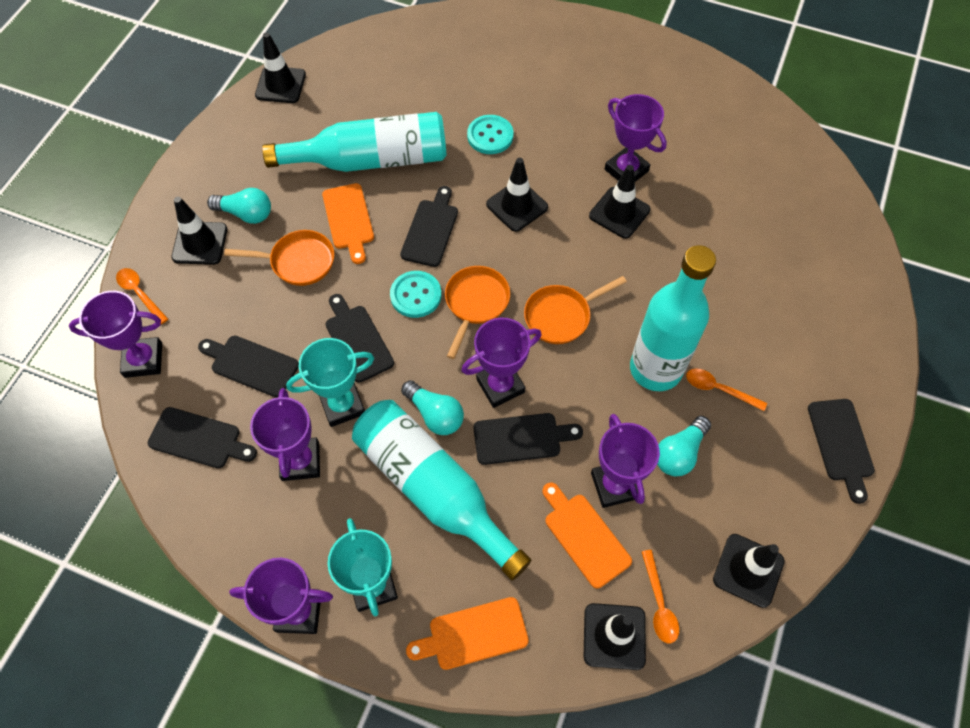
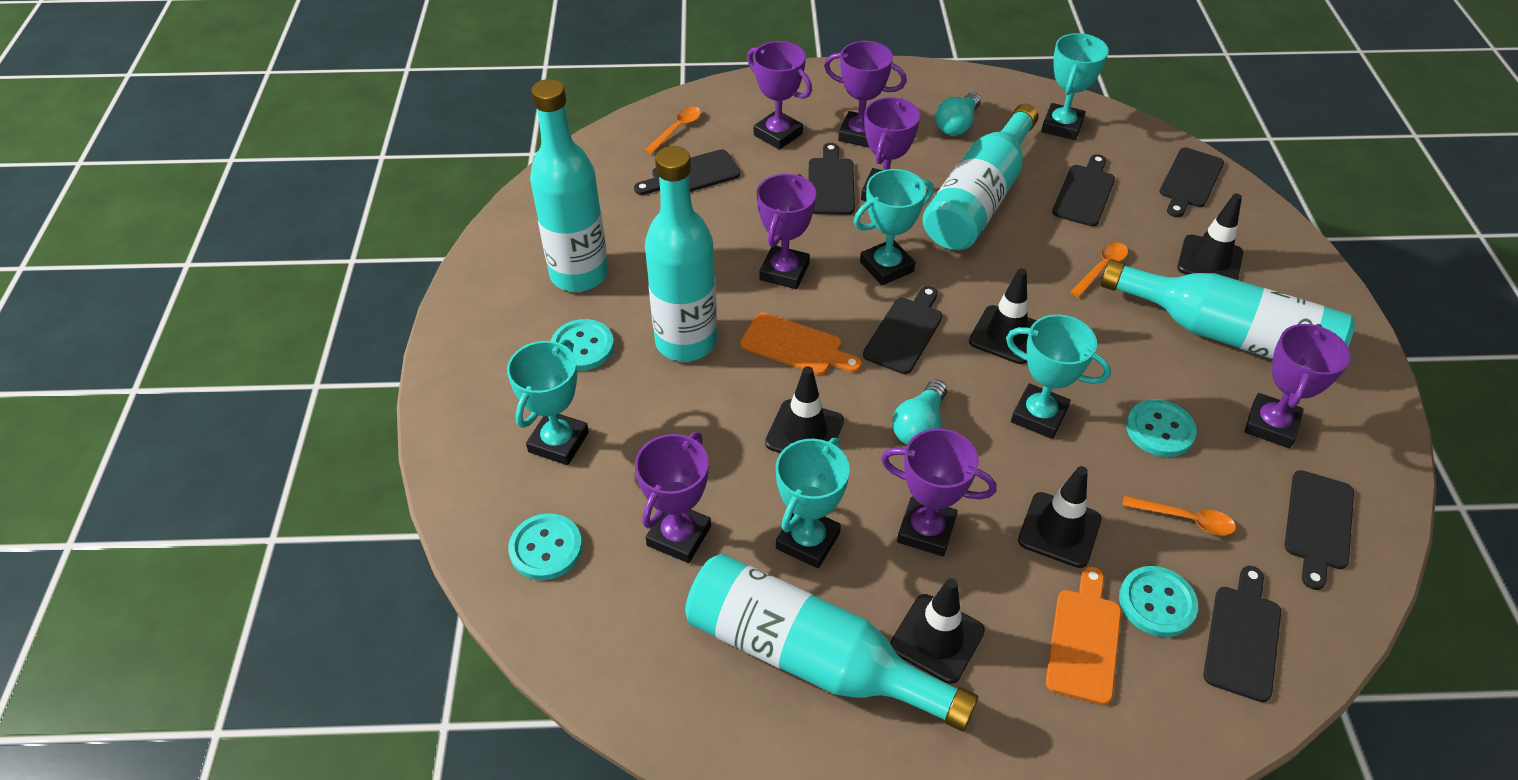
black cutting board: [147,407,257,468] [198,336,299,397] [325,294,394,383] [400,186,458,267] [474,413,583,465] [808,399,875,504] = 6 -> [634,149,740,195] [809,143,855,215] [863,286,943,374] [1052,154,1115,227] [1159,148,1224,217] [1203,566,1281,702] [1285,470,1354,590] = 7
black traffic cone: [171,197,228,265] [255,32,306,103] [486,158,548,232] [584,603,646,670] [589,165,650,239] [713,534,785,608] = 6 -> [765,366,844,453] [890,578,985,684] [969,268,1037,364] [1018,466,1102,568] [1177,194,1243,280] = 5
orange cutting board: [322,183,374,264] [406,597,529,670] [542,483,632,589] = 3 -> [740,312,862,375] [1046,567,1121,705] = 2
orange pan: [224,230,334,286] [445,266,510,359] [524,276,627,344] = 3 -> none = 0
purple trophy: [69,291,162,378] [229,558,333,634] [250,388,320,481] [461,318,542,408] [591,414,660,508] [605,94,667,182] = 6 -> [635,432,711,563] [747,41,812,150] [757,174,816,289] [824,41,907,148] [861,97,920,201] [881,429,997,556] [1244,324,1351,448] = 7
turquoise bottle: [262,112,446,172] [352,400,531,581] [630,245,716,391] = 3 -> [530,79,608,292] [645,146,717,362] [685,554,978,732] [923,104,1039,250] [1100,259,1355,359] = 5
turquoise button: [390,271,442,318] [467,115,514,154] = 2 -> [508,513,582,580] [551,319,614,371] [1119,566,1198,637] [1126,399,1197,457] = 4
turquoise light bulb: [207,188,271,224] [401,380,464,435] [657,416,711,477] = 3 -> [892,379,947,445] [936,92,981,136] = 2
turquoise trophy: [286,338,374,427] [327,518,398,616] = 2 -> [507,339,589,465] [776,438,850,568] [854,169,934,285] [1006,314,1111,439] [1041,33,1109,140] = 5

